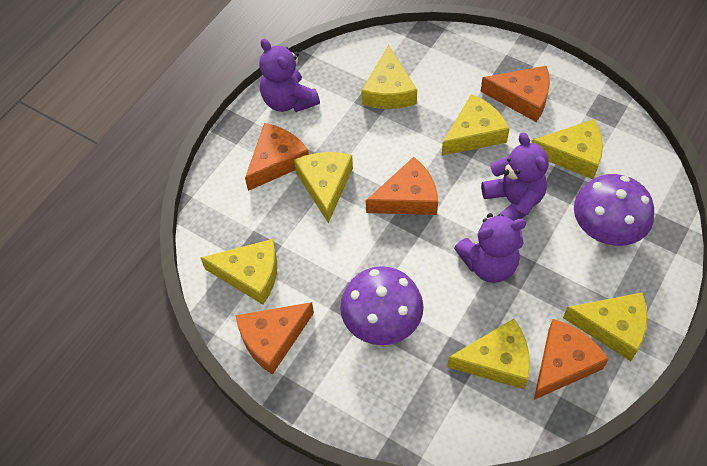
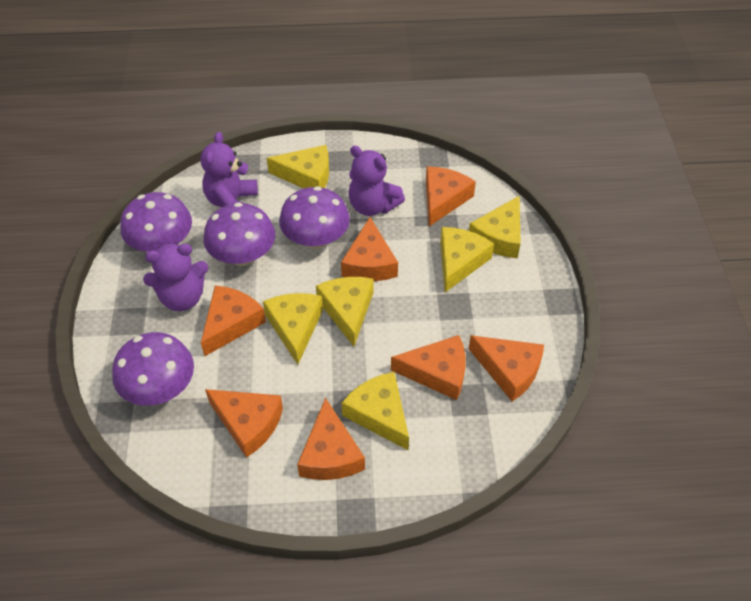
orange cheese: [236,302,314,375] [245,123,309,191] [366,157,438,215] [481,66,550,122] [534,319,609,400] = 5 -> [201,285,266,356] [205,389,283,458] [297,398,365,480] [341,217,398,281] [391,335,466,400] [426,166,476,226] [469,335,544,401] = 7
purple mushroom: [340,266,424,345] [574,174,654,246] = 2 -> [112,332,194,406] [120,192,192,252] [203,202,275,266] [279,186,350,249] = 4
yellow cheese: [200,239,277,304] [294,152,353,223] [362,45,417,109] [441,94,509,156] [447,319,530,390] [531,119,603,179] [563,292,647,361] = 7 -> [263,293,323,365] [267,145,329,189] [316,277,374,346] [342,372,409,450] [440,227,494,292] [469,196,521,258] = 6

